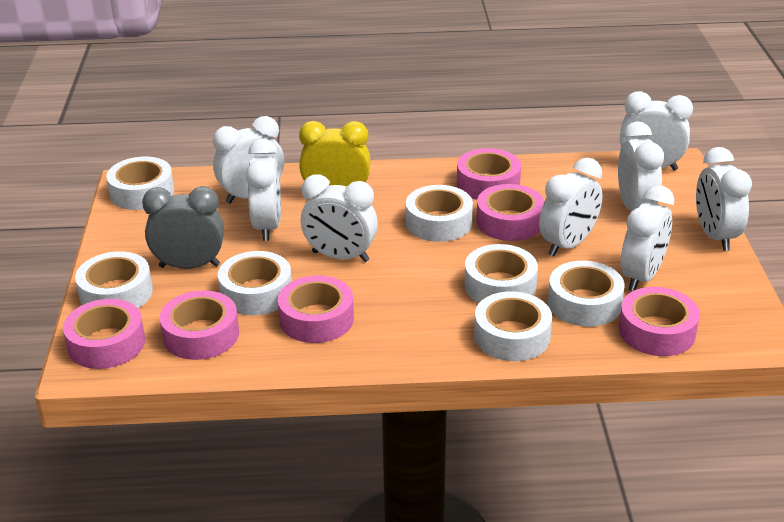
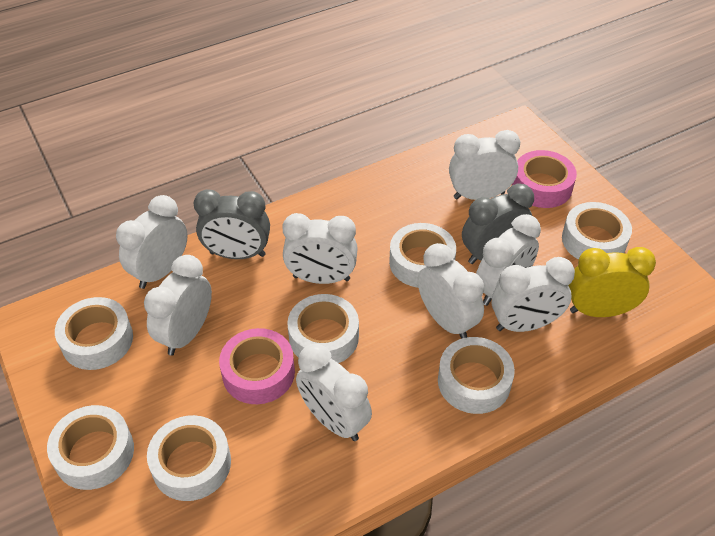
grey clock: [142,186,224,269] = 1 -> [194,189,270,259] [462,184,534,264] = 2
pink tape: [63,299,145,369] [159,290,239,360] [278,275,354,343] [457,148,521,200] [476,184,544,241] [619,287,700,356] = 6 -> [219,328,295,404] [512,150,577,208] = 2

